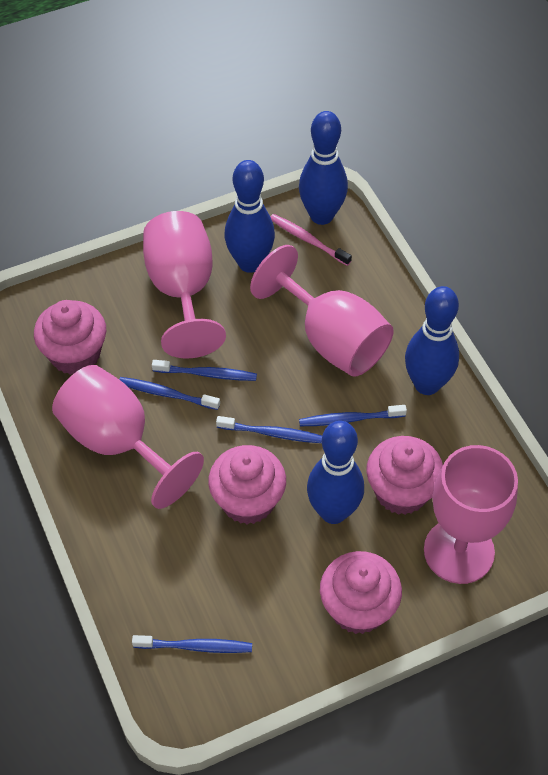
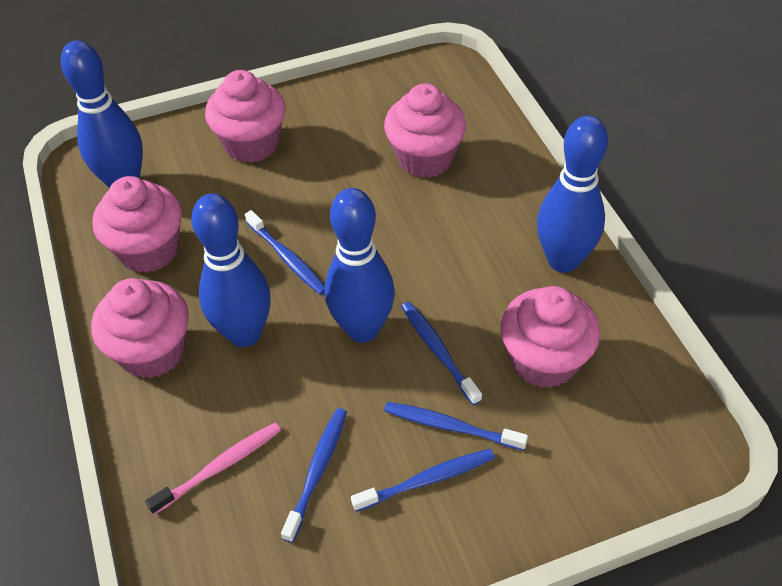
pink cupcake: [34,300,106,375] [208,445,286,524] [320,551,402,634] [366,436,443,515] = 4 -> [91,278,189,378] [92,176,182,273] [205,70,285,163] [384,84,466,178] [501,286,600,388] = 5
pink goblet: [52,365,204,509] [143,211,226,359] [250,245,394,377] [424,445,518,584] = 4 -> none = 0

